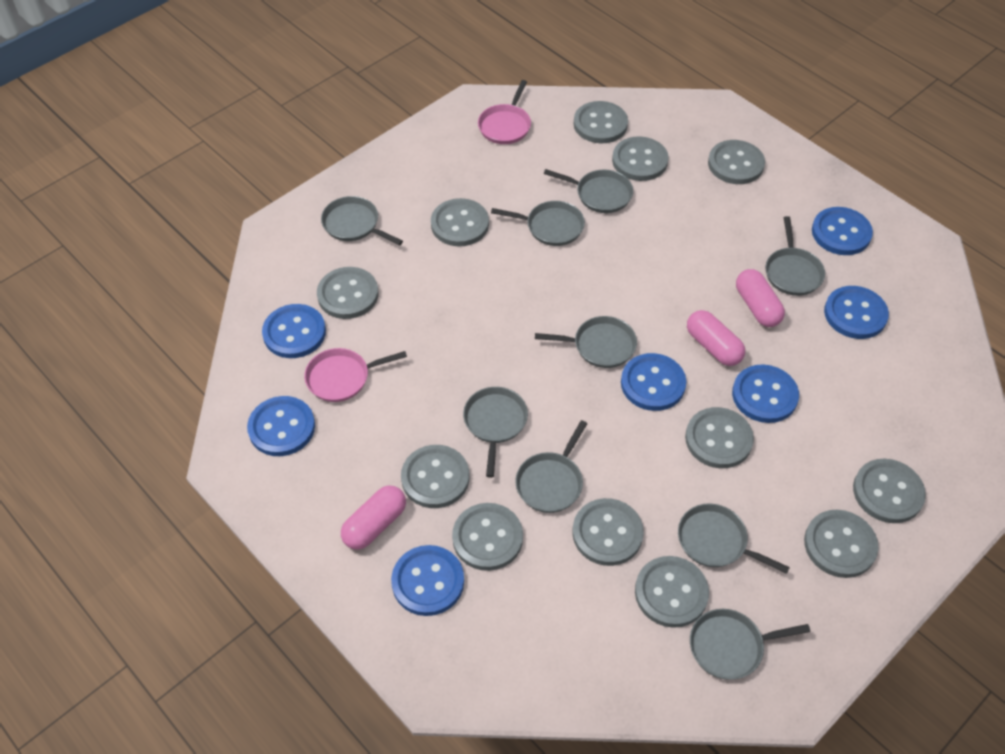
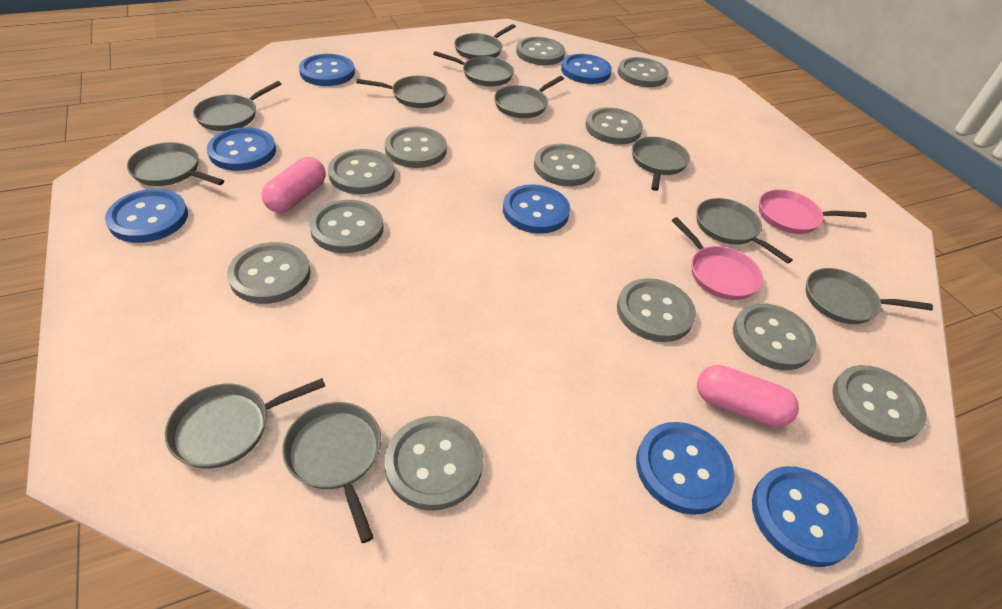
grey pan: [321,196,403,246] [463,387,528,478] [491,201,585,246] [515,420,588,513] [535,316,637,368] [544,169,633,213] [678,503,790,574] [690,609,810,680] [766,216,825,296] = 9 -> [127,142,224,186] [165,378,325,469] [193,81,282,131] [282,402,381,543] [356,75,447,108] [433,51,514,87] [454,24,516,59] [494,76,564,118] [632,137,690,191] [696,198,793,264] [806,268,933,324] = 11
pink capsule: [341,485,406,550] [687,310,745,366] [736,269,785,327] = 3 -> [261,157,326,213] [697,365,799,427] = 2

